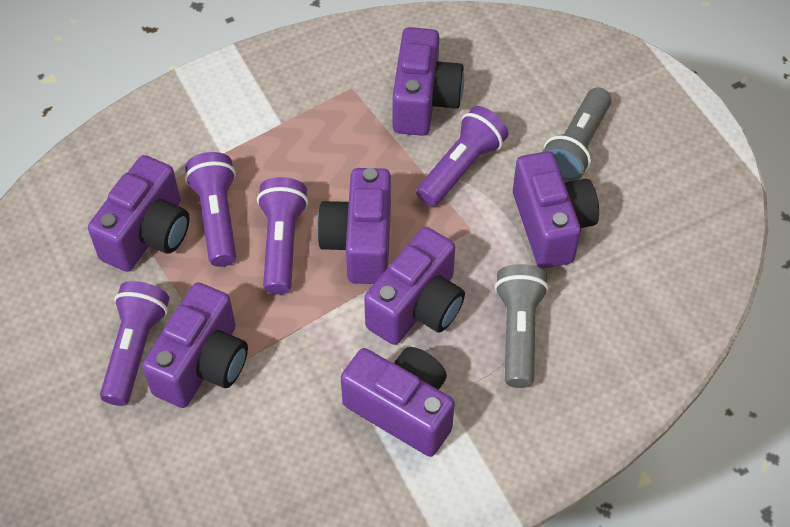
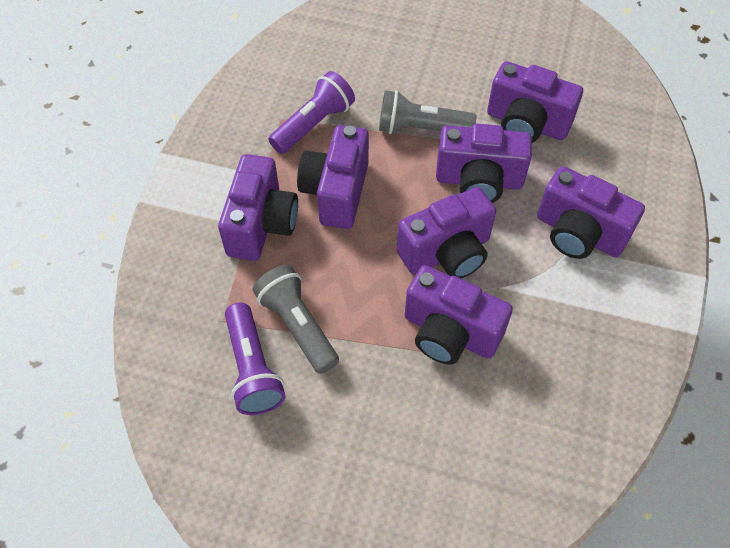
purple flashlight: [100,281,169,406] [185,152,236,267] [257,177,309,295] [416,106,508,207] = 4 -> [225,302,285,415] [268,71,355,154] = 2

